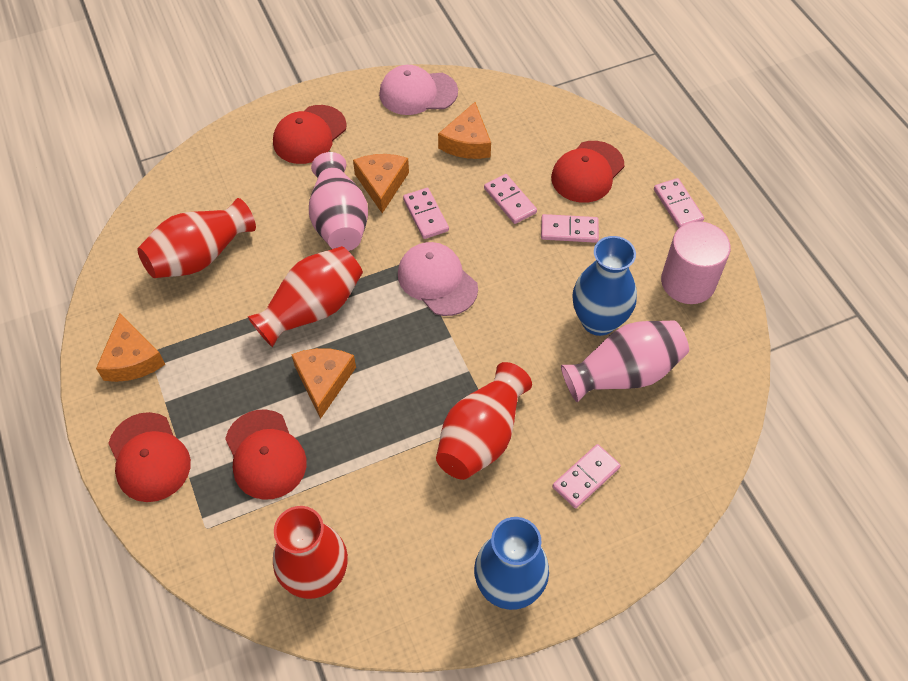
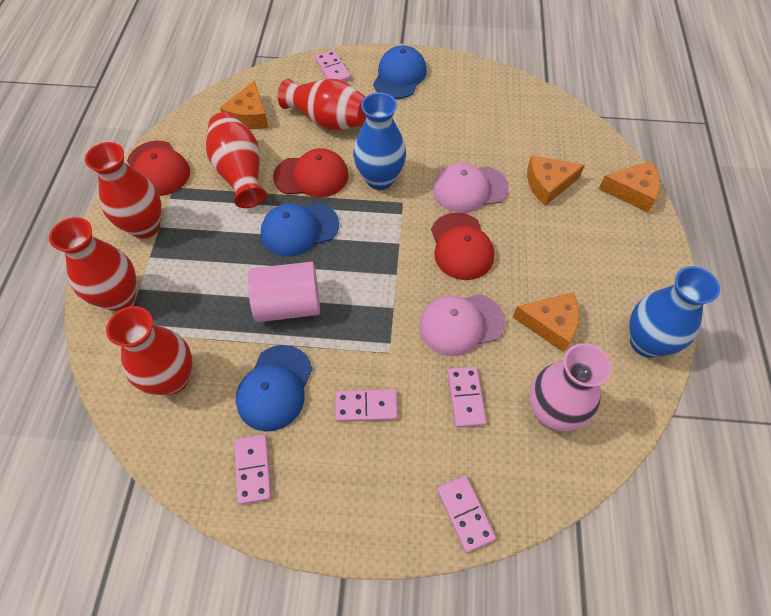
blue cap: none = 0 -> [236,345,313,431] [261,202,339,256] [373,45,427,99] = 3
pink vase: [309,152,368,251] [561,320,689,402] = 2 -> [530,343,611,431] = 1
red cap: [108,412,191,502] [225,409,307,500] [273,105,347,164] [551,141,624,203] = 4 -> [127,141,190,196] [273,148,349,197] [431,213,494,280] = 3
red vase: [137,198,256,278] [248,246,363,347] [273,506,348,599] [436,362,532,480] = 4 -> [49,217,136,311] [85,142,161,239] [106,306,192,395] [206,112,267,208] [278,78,366,130] = 5

